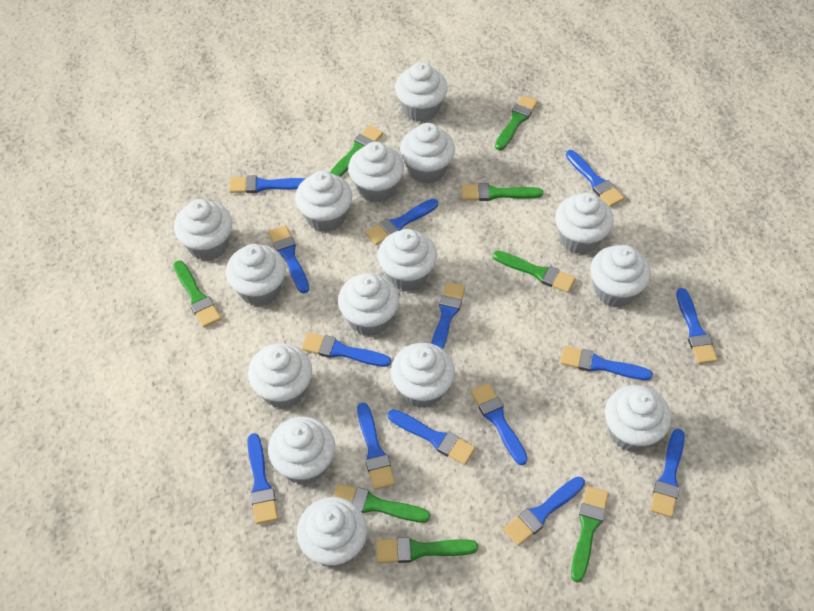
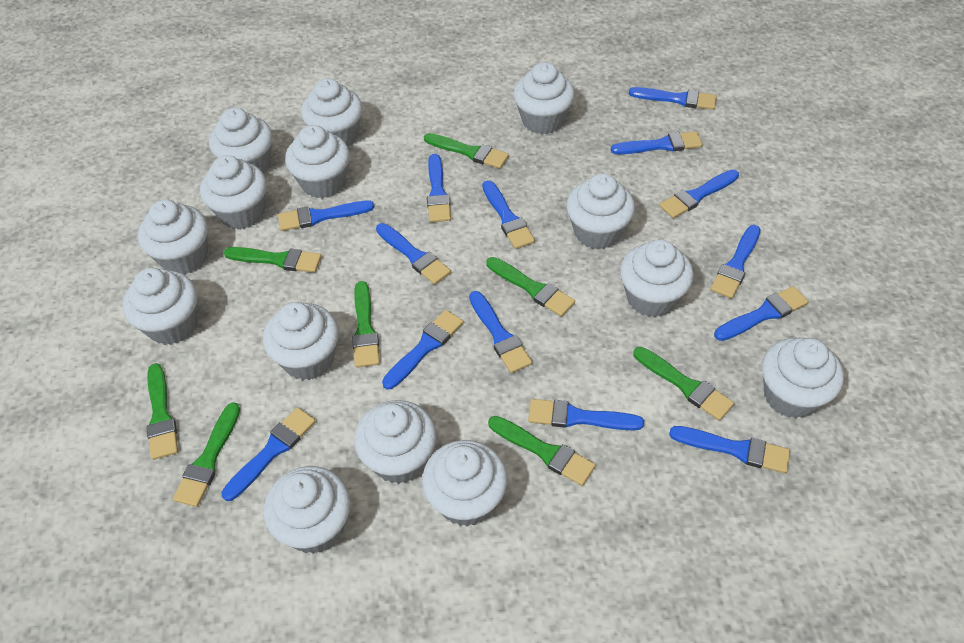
white cupcake: [174,199,233,261] [226,244,286,306] [248,343,312,409] [268,417,335,485] [295,171,352,232] [297,497,367,568] [338,273,399,336] [348,142,404,203] [378,229,437,291] [391,343,455,408] [395,62,448,122] [400,123,455,184] [555,192,614,254] [590,245,651,307] [605,385,671,452] = 15 -> [122,268,197,345] [138,200,208,275] [200,155,267,230] [209,108,273,174] [263,302,339,380] [264,466,351,554] [285,125,350,199] [301,78,363,146] [354,400,436,484] [422,440,507,527] [513,62,575,134] [566,173,635,249] [620,239,694,317] [762,338,844,419] = 14

